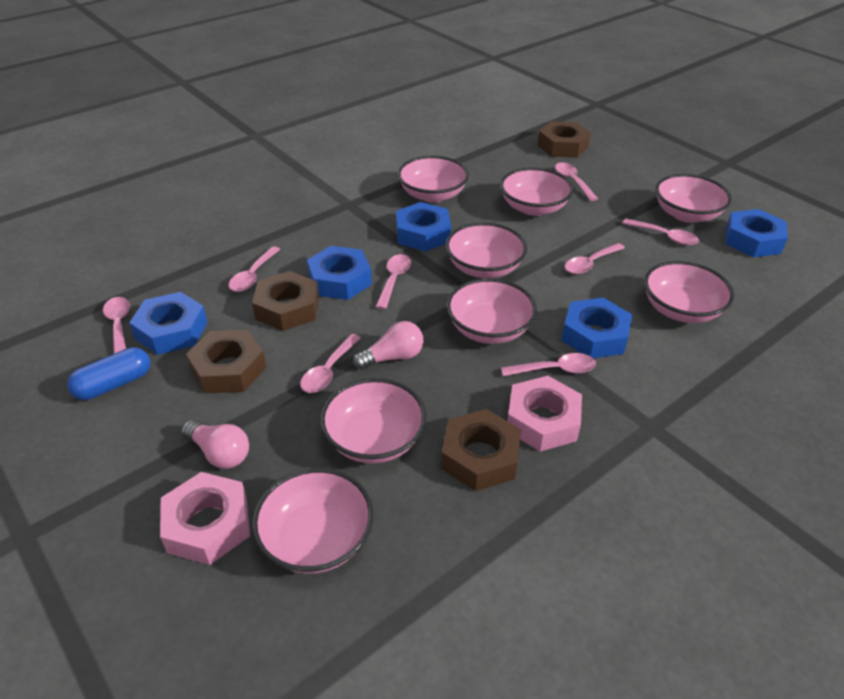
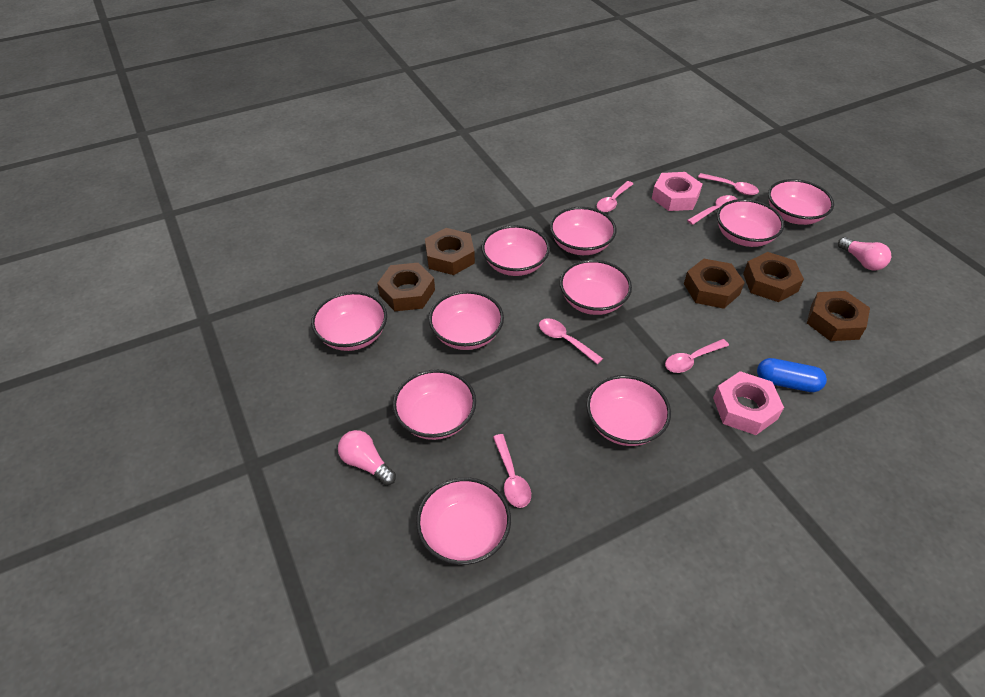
blue nut: [129,292,208,355] [307,246,372,300] [396,202,451,252] [561,297,632,358] [725,209,788,258] = 5 -> none = 0
brown nut: [186,330,267,394] [252,271,319,331] [441,409,521,491] [537,121,591,158] = 4 -> [377,263,435,311] [425,228,475,275] [684,259,745,309] [743,252,804,302] [807,291,870,341] = 5
pink bowl: [252,468,374,574] [320,378,426,463] [398,156,469,203] [446,222,527,278] [447,278,537,344] [500,168,574,216] [644,261,734,323] [655,174,732,223] = 8 -> [311,291,387,351] [393,369,476,440] [416,477,511,565] [429,291,504,350] [481,225,550,276] [550,207,616,255] [560,260,632,315] [586,375,671,446] [717,199,784,247] [768,179,834,225] = 10
pink spoon: [103,297,130,354] [229,246,280,292] [300,334,361,393] [376,254,411,310] [501,353,596,376] [555,162,598,201] [565,243,625,274] [622,219,699,245] = 8 -> [493,434,531,508] [539,318,603,364] [597,181,633,212] [665,339,729,373] [687,195,737,225] [698,173,759,195] = 6

